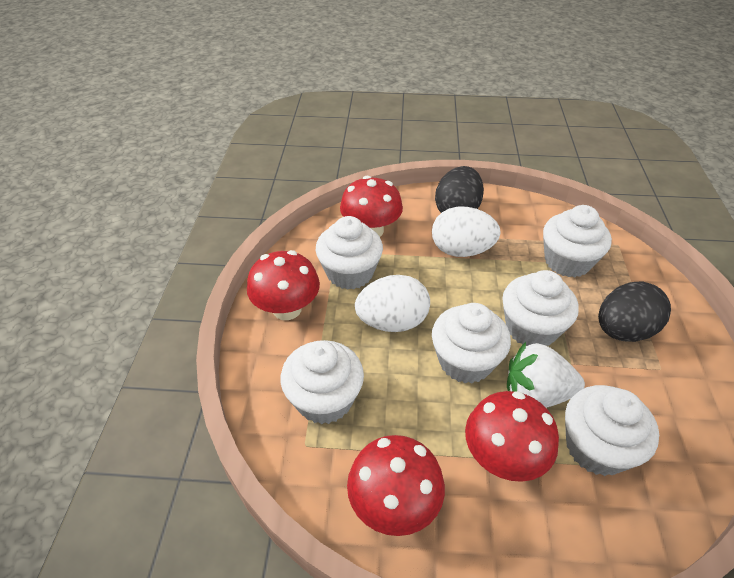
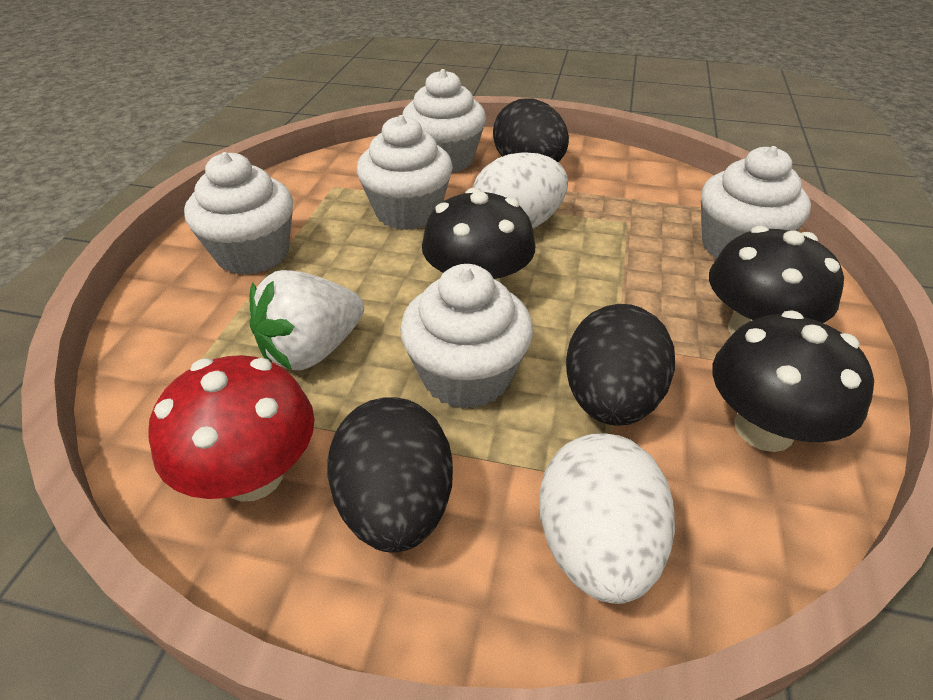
black egg: [435,166,484,213] [598,282,671,342] = 2 -> [327,397,453,553] [493,98,569,162] [566,304,675,426] = 3
black mushroom: none = 0 -> [422,188,535,282] [709,226,844,335] [712,310,874,452] = 3
red mushroom: [247,250,320,320] [340,176,403,237] [347,435,445,536] [465,391,559,482] = 4 -> [148,355,315,502] = 1
white cupcake: [280,340,364,424] [316,216,383,290] [432,303,511,383] [502,270,579,346] [543,205,612,277] [565,385,659,476] = 6 -> [184,152,293,275] [357,115,453,230] [400,264,533,409] [402,69,486,173] [701,146,811,258] = 5

